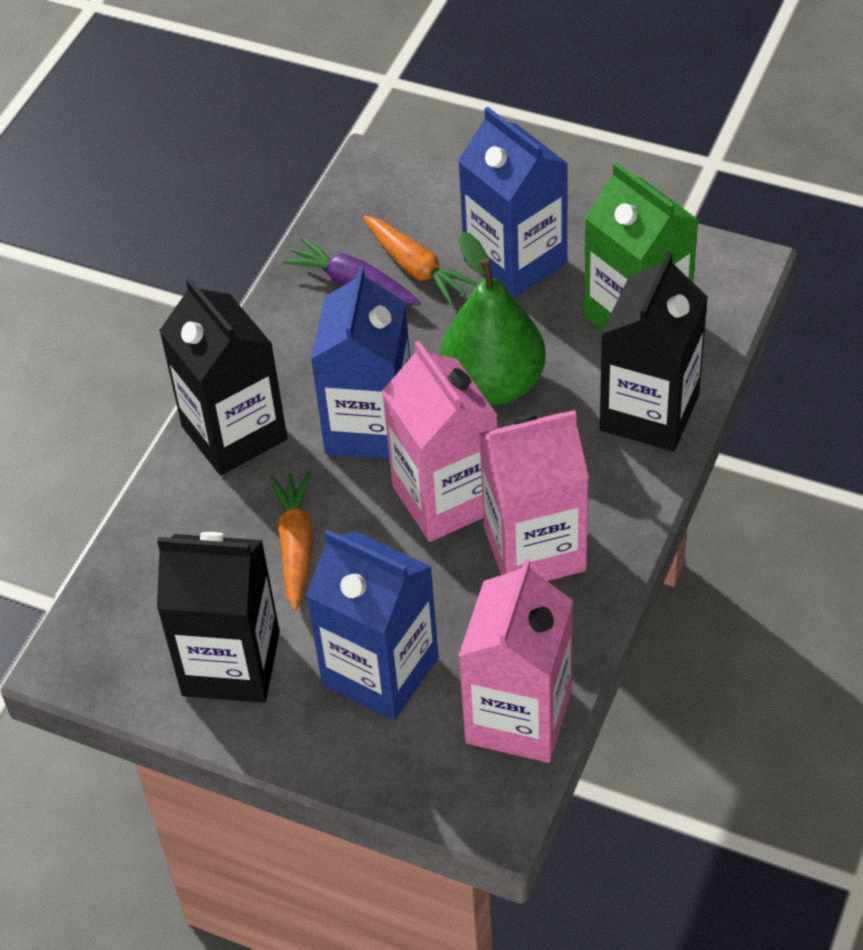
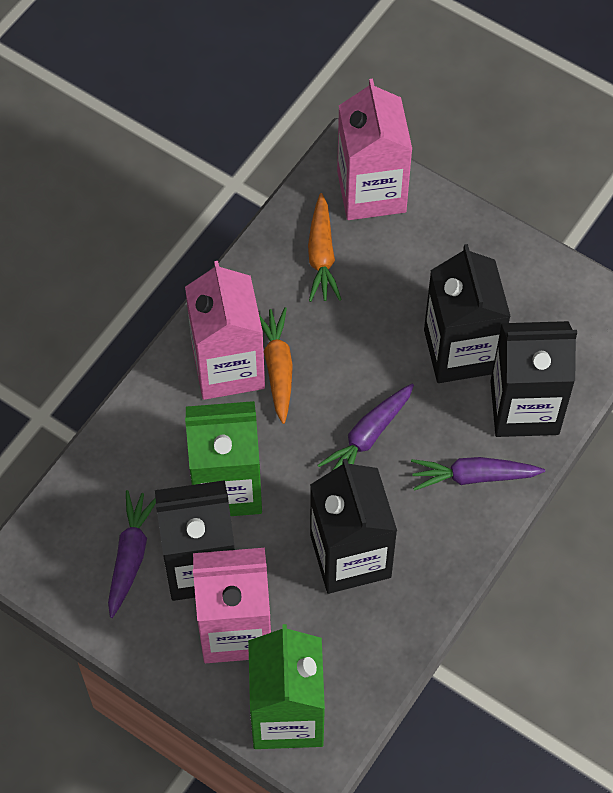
black carton: [157,532,280,703] [159,278,287,475] [600,252,708,452] = 3 -> [155,480,235,601] [310,458,397,594] [424,244,511,383] [490,321,577,437] = 4
blue carton: [306,530,439,720] [311,266,410,459] [458,107,568,298] = 3 -> none = 0
green carton: [584,162,698,331] = 1 -> [185,401,262,516] [248,624,325,749] = 2
green pear: [440,232,546,405] = 1 -> none = 0
purple carrot: [282,237,421,305] = 1 -> [108,490,156,618] [317,384,414,471] [411,457,545,491] = 3

